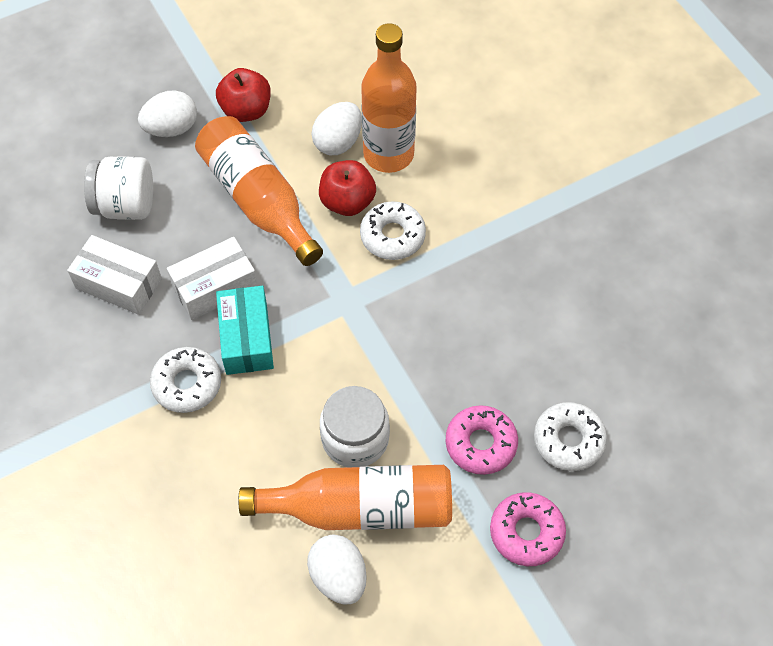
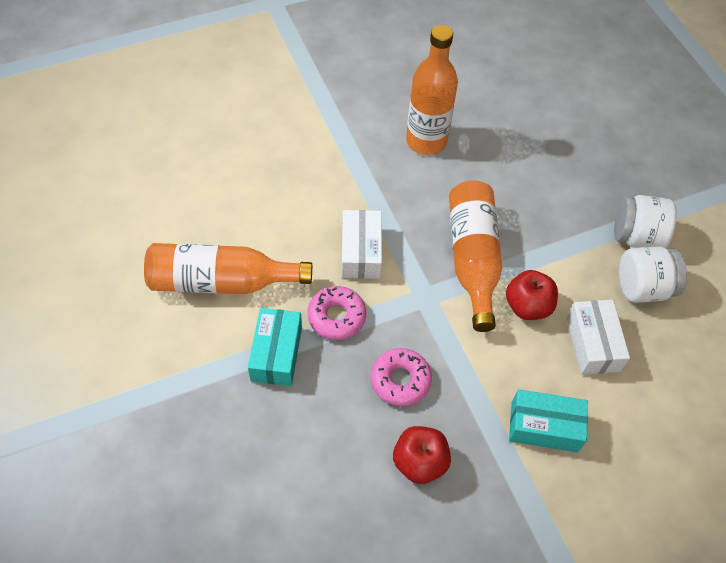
turquoise box: [216,286,274,375] = 1 -> [248,308,302,386] [509,389,588,452] = 2
white donut: [150,347,221,413] [360,201,426,260] [534,402,607,471] = 3 -> none = 0
white egg: [138,90,197,137] [307,534,367,605] [311,102,362,155] = 3 -> none = 0

